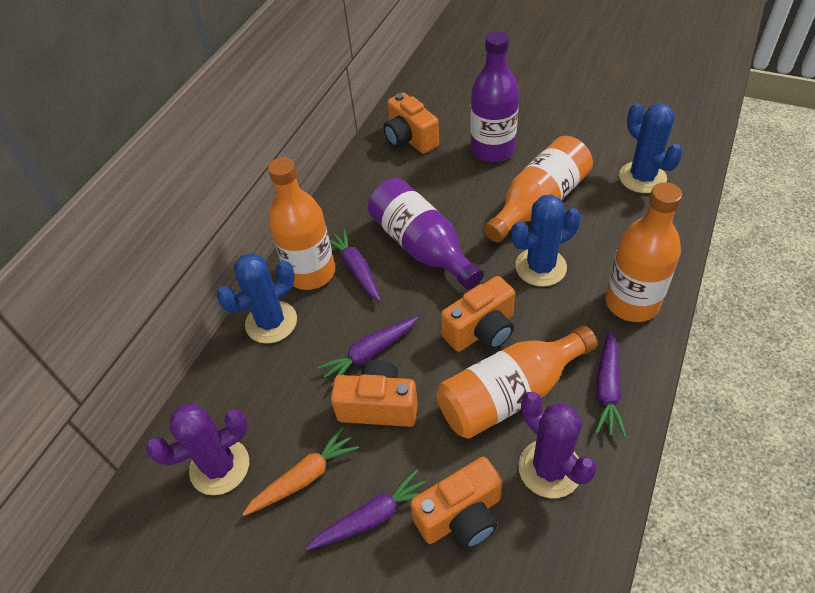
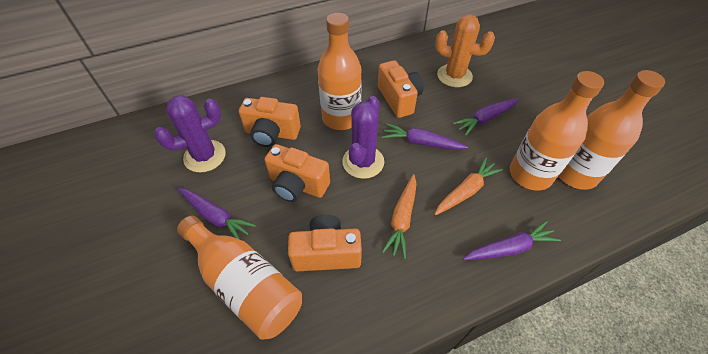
blue cactus: [216,253,297,344] [511,194,581,287] [619,103,683,193] = 3 -> none = 0
orange cactus: none = 0 -> [435,15,495,87] = 1
orange carrot: [243,427,359,516] = 1 -> [382,174,417,259] [435,157,503,215] = 2
purple bottle: [368,178,483,289] [471,31,519,162] = 2 -> none = 0

